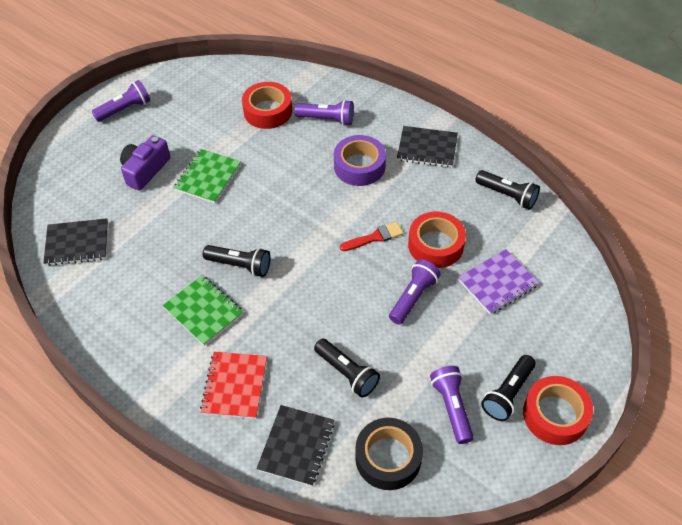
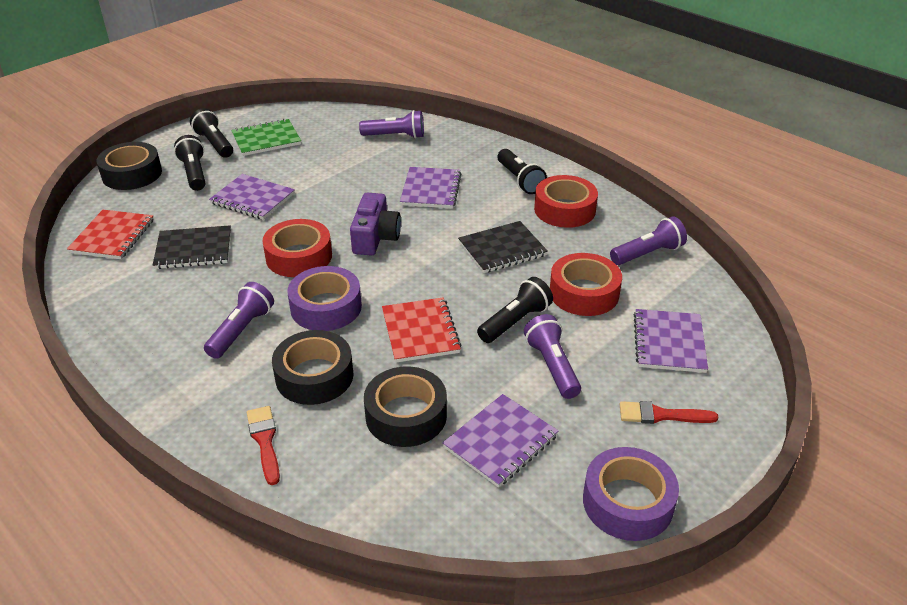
black notebook: [43,218,108,266] [256,405,335,486] [397,126,458,168] = 3 -> [153,225,231,269] [458,221,548,273] = 2
black tape: [355,418,423,490] = 1 -> [97,142,162,190] [272,330,354,405] [364,366,447,447] = 3
green notebook: [162,275,243,346] [173,149,241,203] = 2 -> [231,119,301,156] = 1
purple notebook: [458,249,539,315] = 1 -> [209,174,295,220] [400,167,462,208] [442,394,558,488] [634,309,708,373] = 4
purple tape: [334,135,386,186] = 1 -> [287,266,362,331] [583,447,679,541] = 2
red brush: [340,222,403,251] = 1 -> [247,406,280,485] [620,401,719,424] = 2
red notebook: [200,352,267,419] = 1 -> [67,210,154,259] [382,297,462,363] = 2

